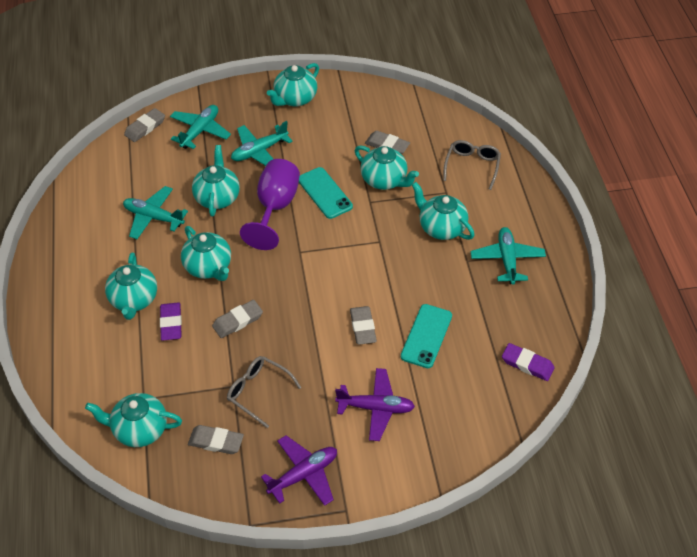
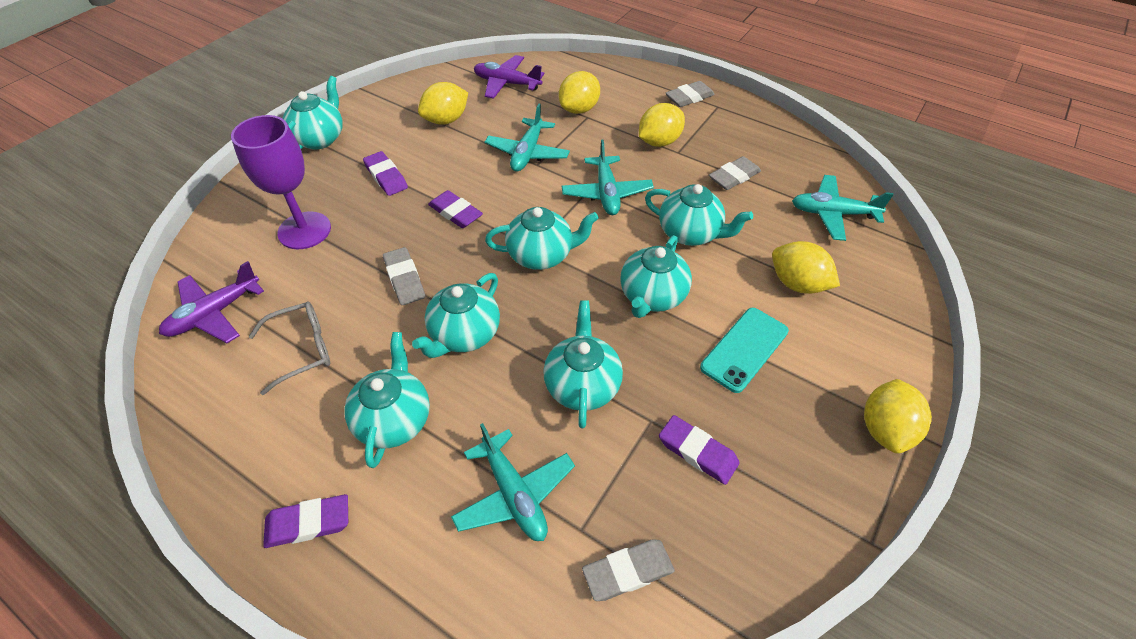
grey eraser: [124,108,165,142] [188,425,244,454] [212,300,263,338] [350,306,377,345] [365,131,410,154] = 5 -> [383,247,425,305] [582,539,675,601] [666,81,715,107] [709,156,761,190] = 4
grey glasses: [227,356,301,428] [443,140,501,190] = 2 -> [249,302,330,395] = 1
purple eraser: [160,302,182,341] [502,343,555,381] = 2 -> [263,494,348,548] [363,151,408,196] [428,190,483,228] [659,415,740,485] = 4
turquoise phone: [299,167,353,219] [401,304,452,368] = 2 -> [700,308,789,393] = 1
yellow lemon: none = 0 -> [418,82,468,125] [559,71,600,114] [639,103,685,147] [772,241,840,294] [864,379,932,453] = 5

